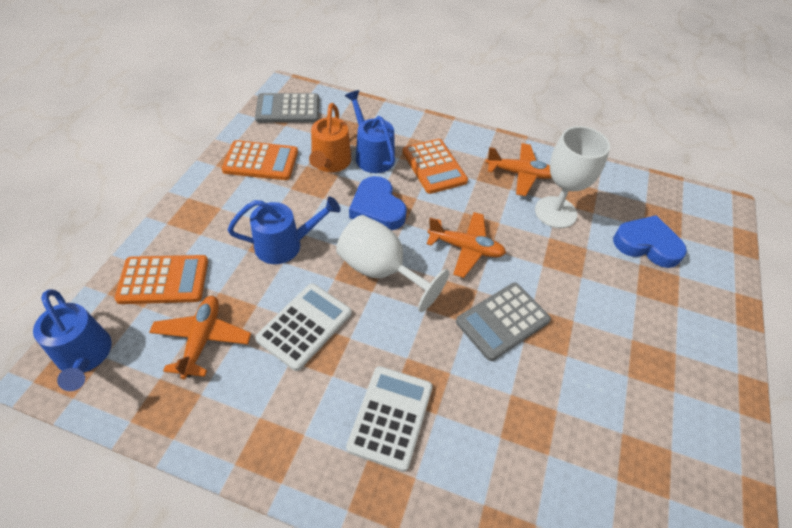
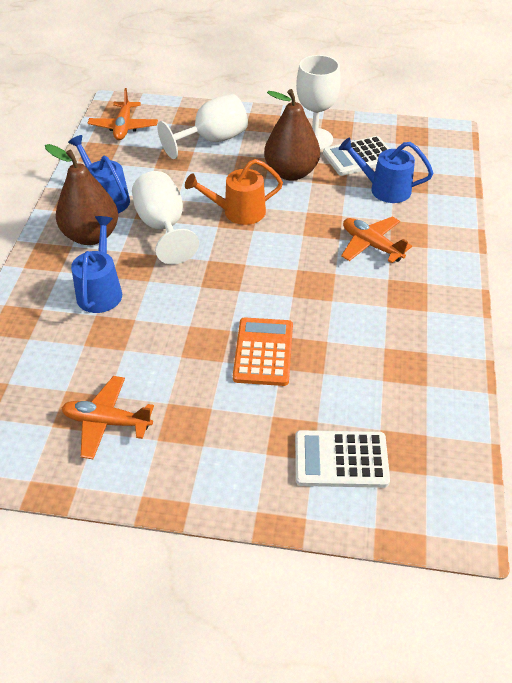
blue heart: [349,176,407,230] [613,215,687,268] = 2 -> none = 0
brown pear: none = 0 -> [45,144,118,245] [264,89,320,181] = 2
grey calculator: [255,93,319,123] [456,283,551,361] = 2 -> none = 0
orange calculator: [114,255,208,304] [222,140,298,180] [402,139,468,194] = 3 -> [233,317,293,386] = 1
white goblet: [336,215,449,312] [535,126,610,228] = 2 -> [132,171,199,264] [157,94,248,159] [296,55,340,150] = 3

